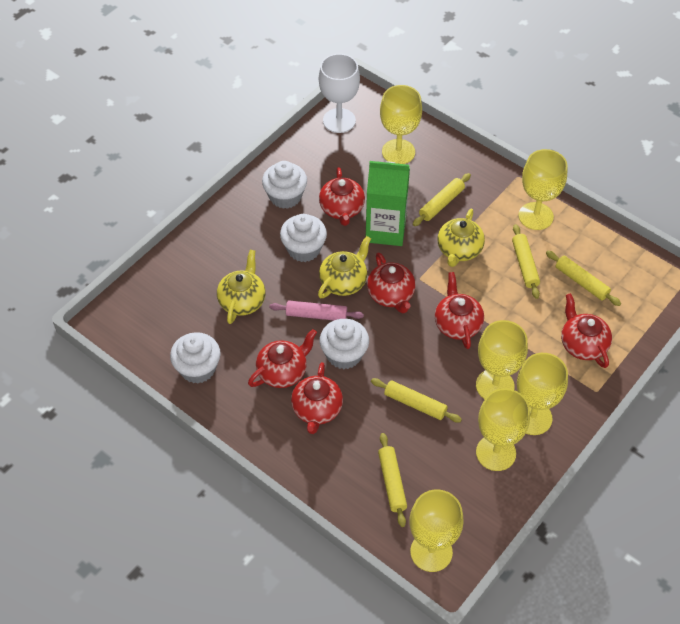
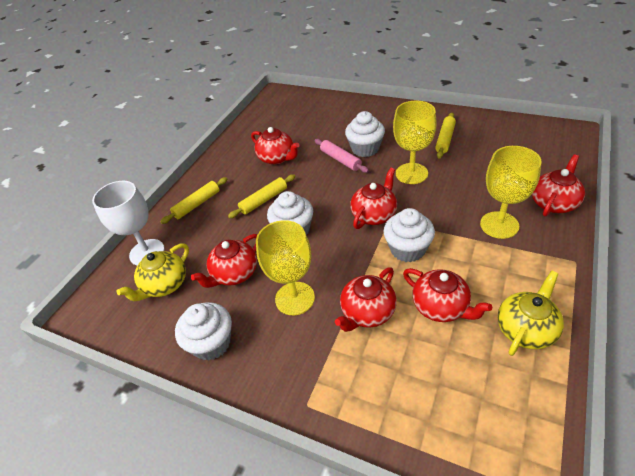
green carton: [366,161,410,246] = 1 -> none = 0
yellow goblet: [380,85,422,164] [409,489,464,572] [476,320,528,399] [476,388,530,471] [517,353,568,435] [518,149,567,230] = 6 -> [256,220,315,315] [393,100,437,184] [480,146,542,239] = 3
yellow rolling pin: [371,378,462,423] [378,433,407,527] [413,173,471,226] [512,224,540,299] [546,251,621,306] = 5 -> [161,177,228,224] [228,174,295,218] [435,113,456,159] = 3
yellow teapot: [217,250,266,324] [318,236,371,298] [437,209,485,267] = 3 -> [117,243,189,301] [498,271,564,356] = 2

